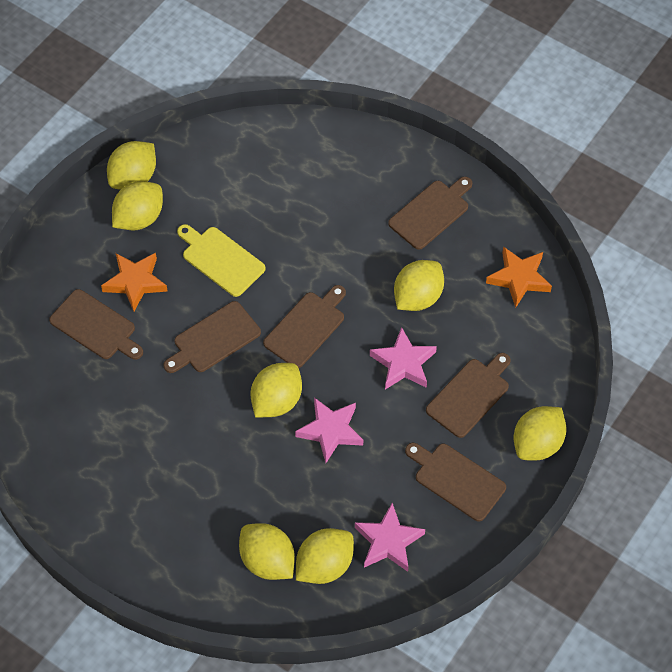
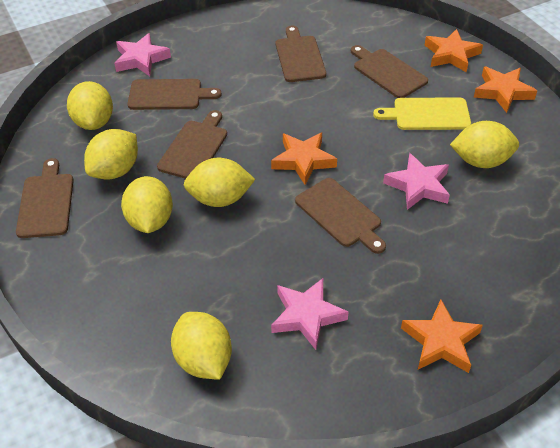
orange star: [101,253,168,311] [486,246,552,308] = 2 -> [271,133,337,185] [401,300,483,373] [424,29,483,72] [474,67,537,113] = 4
yellow lemon: [107,141,156,190] [112,181,163,230] [239,523,295,580] [251,363,302,417] [296,528,354,584] [394,260,444,311] [514,406,567,461] = 7 -> [67,81,113,130] [84,129,138,180] [121,176,173,233] [171,312,232,380] [184,158,255,207] [450,121,519,168] = 6

